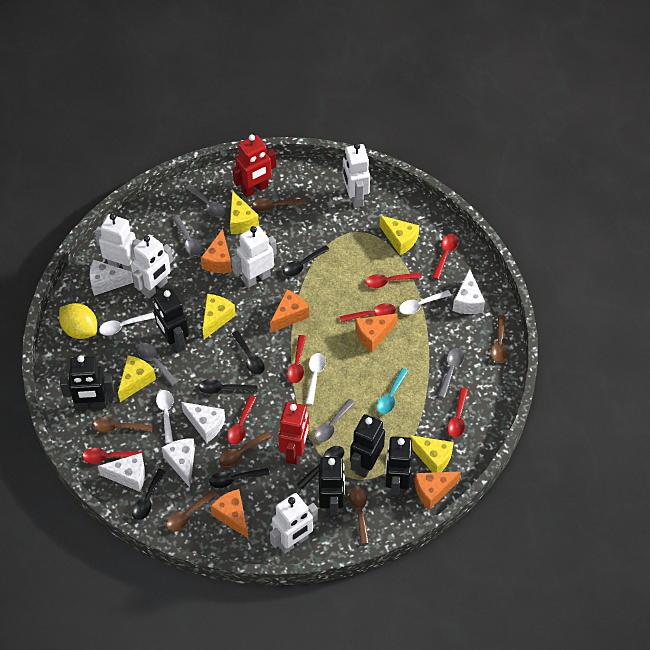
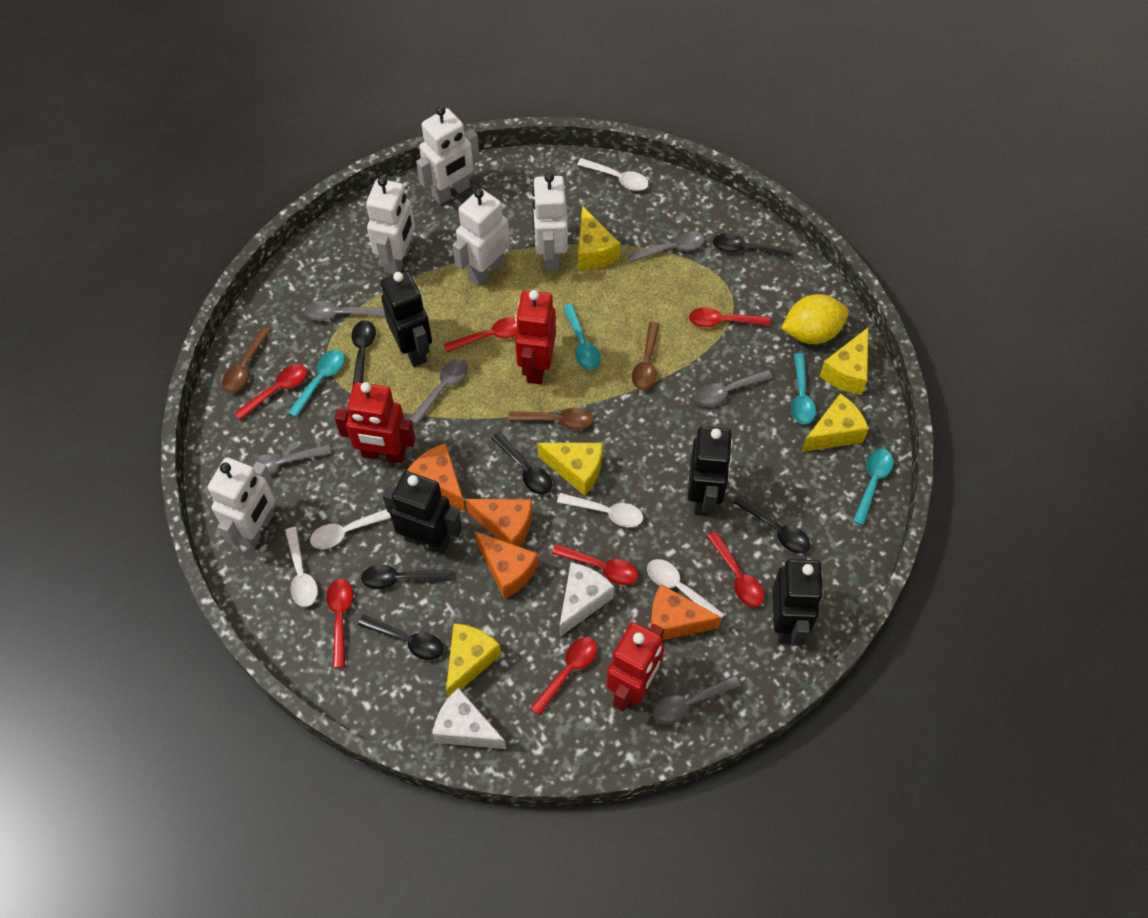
black robot: [60,355,114,410] [153,289,189,353] [319,456,345,517] [350,414,385,478] [385,436,412,498] = 5 -> [381,271,432,367] [383,471,462,554] [688,426,733,516] [772,555,824,646] = 4
brown spoon: [93,417,153,432] [166,490,217,531] [219,431,271,467] [252,199,306,211] [349,487,369,544] [491,315,508,363] = 6 -> [222,327,271,393] [508,408,593,430] [632,322,660,390] = 3
grey spoon: [138,343,178,386] [172,216,202,256] [185,184,225,217] [314,399,355,442] [438,348,464,398] = 5 -> [247,444,331,474] [304,301,385,321] [409,359,468,425] [627,231,704,263] [653,676,741,724] [695,370,773,406] = 6
orange cheese: [201,229,232,273] [210,489,248,538] [270,289,309,333] [355,313,398,352] [415,471,461,510] = 5 -> [407,443,465,512] [465,499,533,547] [475,531,538,599] [650,584,722,640] = 4
red robot: [232,134,276,197] [279,402,309,465] = 2 -> [334,382,416,463] [515,290,556,384] [606,622,665,711] = 3
turquoise spoon: [377,368,408,414] = 1 -> [288,350,345,418] [563,304,601,370] [791,353,816,425] [853,449,893,526] = 4
white cheese: [90,260,134,296] [98,453,145,492] [162,439,195,487] [181,402,225,443] [452,269,485,314] = 5 -> [432,688,506,749] [559,562,614,637] = 2
white spoon: [99,312,155,335] [156,390,173,443] [306,353,326,405] [399,290,451,315] = 4 -> [285,527,318,607] [310,509,391,549] [557,493,643,527] [577,158,649,191] [647,559,725,617] = 5

